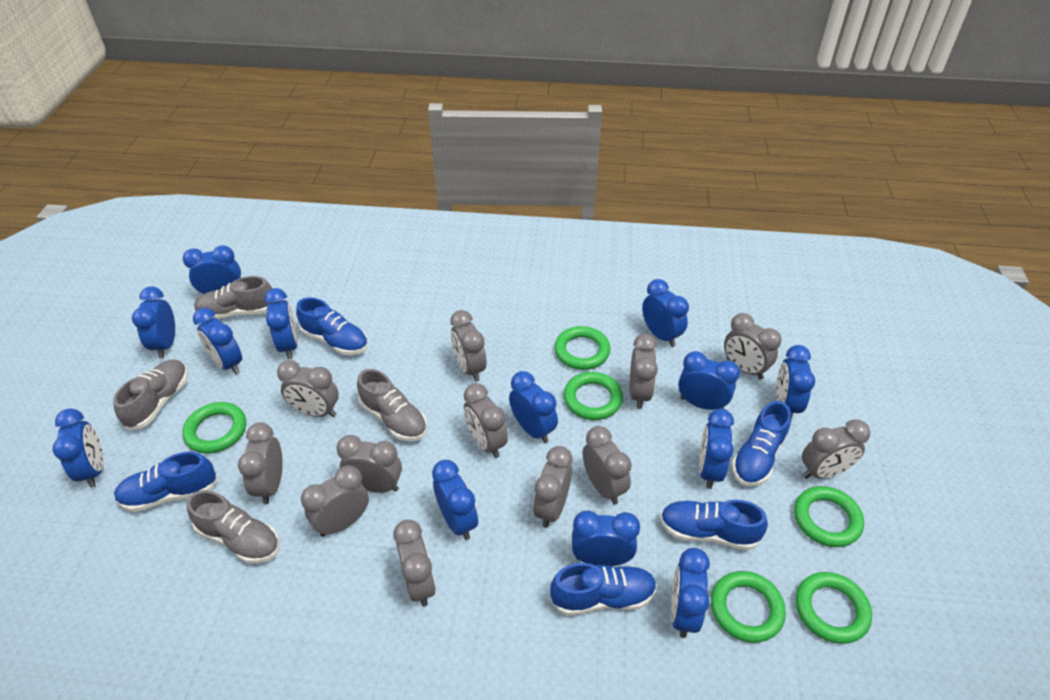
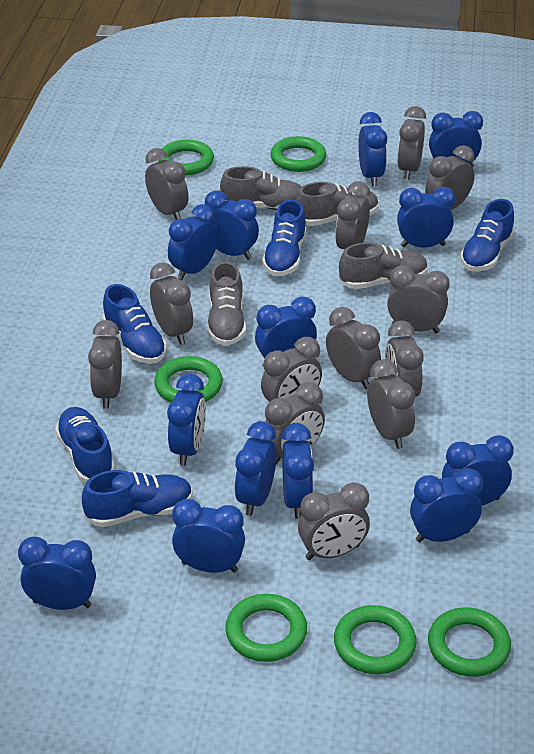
grey clock: [238,422,283,504] [277,360,339,417] [301,465,369,537] [336,435,402,493] [393,520,436,606] [450,310,486,382] [464,383,508,458] [533,446,572,528] [583,426,632,504] [630,334,658,409] [724,313,782,380] [802,419,871,479] = 12 -> [88,320,122,409] [145,148,189,220] [150,262,193,345] [261,337,322,402] [265,382,325,465] [298,482,370,560] [326,307,381,389] [335,181,370,250] [367,359,415,449] [385,321,424,397] [387,265,450,333] [397,106,426,180] [425,145,475,210] = 13

